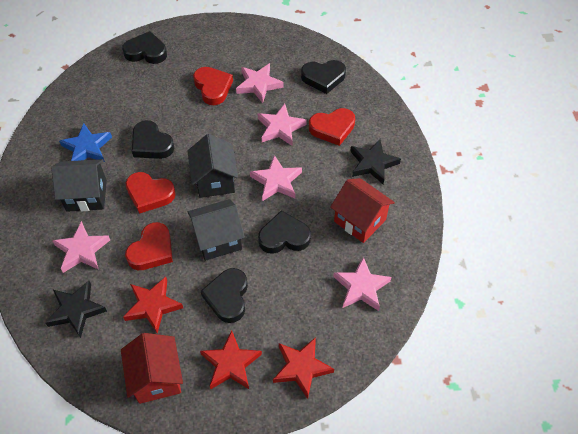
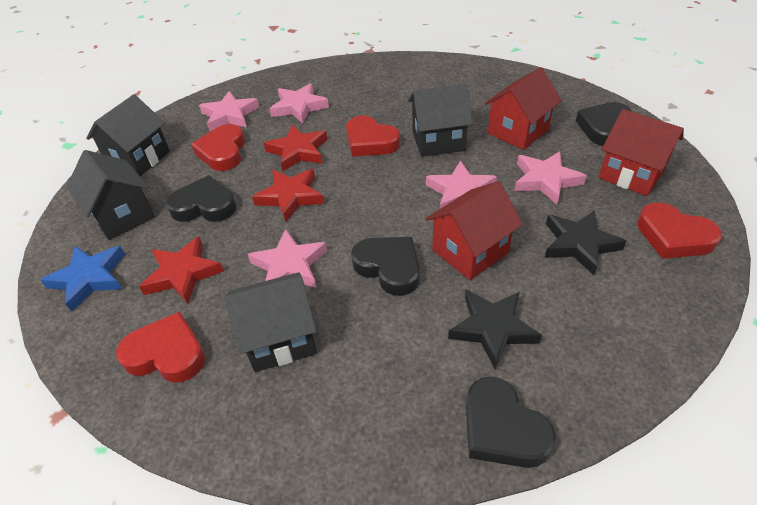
black heart: [122,31,167,64] [132,120,174,159] [201,268,248,323] [258,210,311,254] [301,60,346,94] = 5 -> [166,175,237,222] [351,237,420,296] [466,377,556,468] [576,102,632,146] = 4
black house: [51,159,107,212] [187,134,238,198] [188,199,245,261] = 3 -> [66,150,155,240] [86,94,170,176] [224,272,317,372] [408,84,473,157] = 4
red house: [121,333,183,404] [330,178,395,243] = 2 -> [426,181,523,280] [484,67,562,150] [598,109,684,196] = 3

